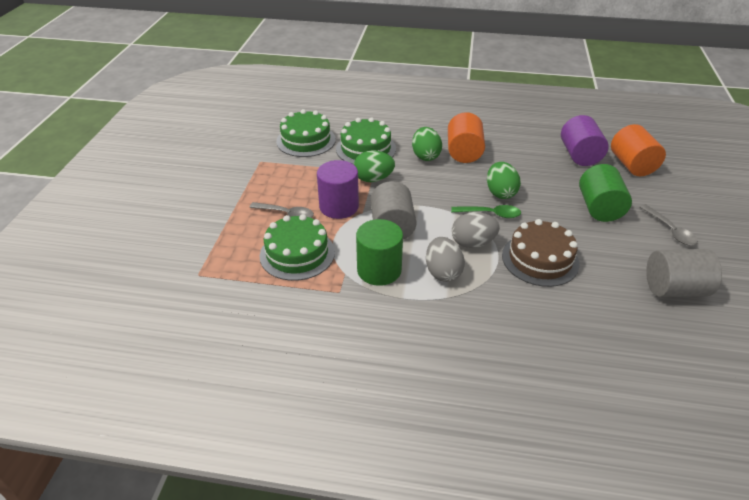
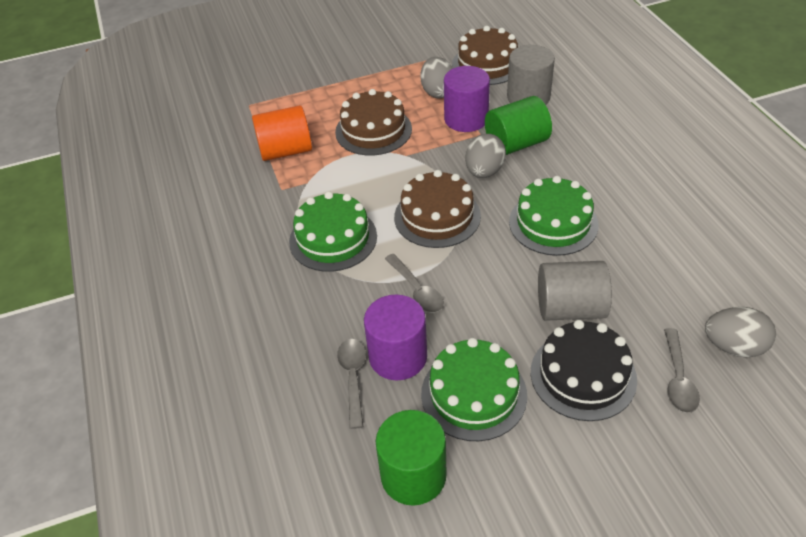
black cake: none = 0 -> [531,320,637,421] = 1
brown cake: [502,219,579,287] = 1 -> [335,89,412,155] [394,170,481,248] [452,26,518,85] = 3
green egg: [354,150,395,182] [412,127,442,161] [487,162,521,199] = 3 -> none = 0
green spoon: [451,205,521,218] = 1 -> none = 0
grey egg: [426,237,465,282] [452,212,500,248] = 2 -> [420,57,453,98] [465,134,506,178] [705,307,776,357] = 3
grey spoon: [249,202,314,218] [640,204,698,246] = 2 -> [337,339,366,429] [385,254,444,313] [664,328,700,413] = 3
orange cylinder: [448,112,485,163] [611,124,666,176] = 2 -> [252,105,312,161] = 1

